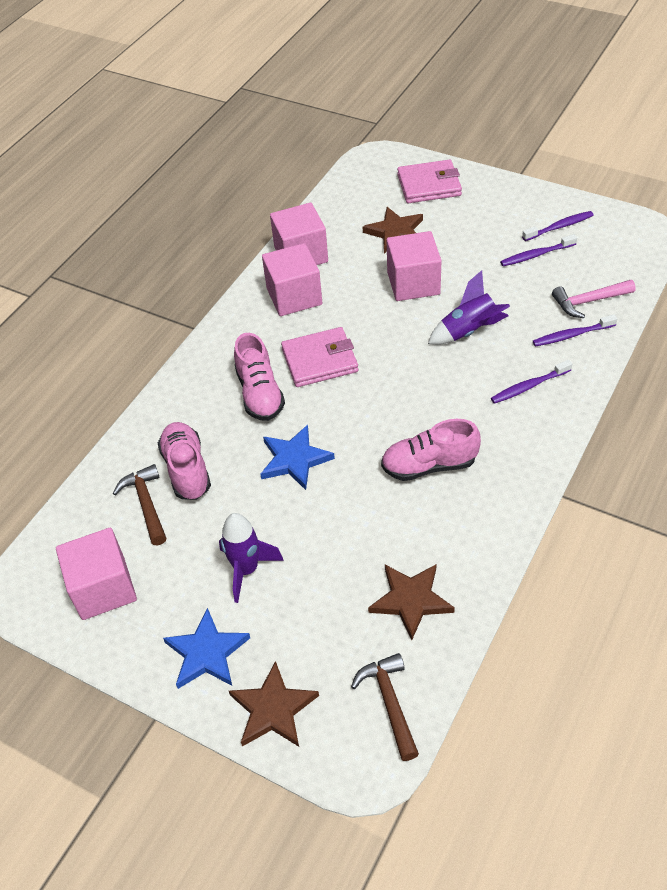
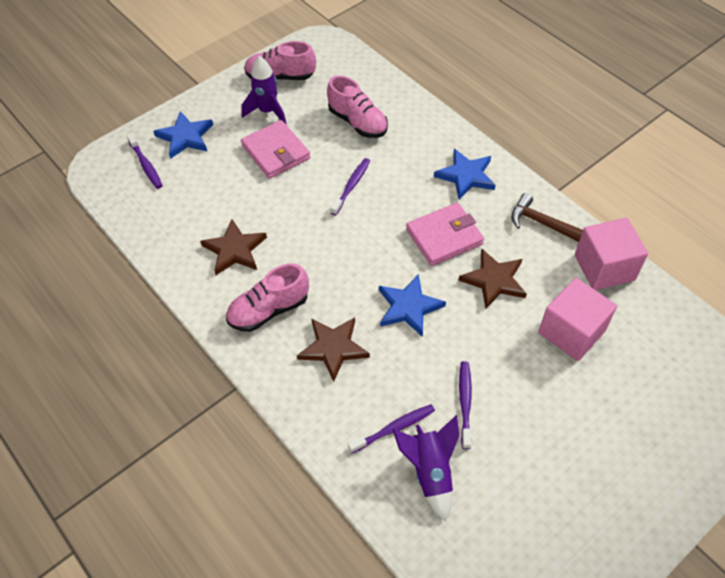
blue star: [163,608,250,689] [261,425,335,490] = 2 -> [153,111,213,159] [379,274,446,337] [434,149,496,200] = 3
brown hammer: [113,464,166,545] [351,653,419,761] = 2 -> [511,193,583,242] = 1
pink cube: [56,528,137,620] [262,243,322,316] [270,203,328,265] [387,231,442,301] = 4 -> [538,278,617,361] [575,218,648,290] = 2
pink hammer: [552,280,636,318] = 1 -> none = 0

